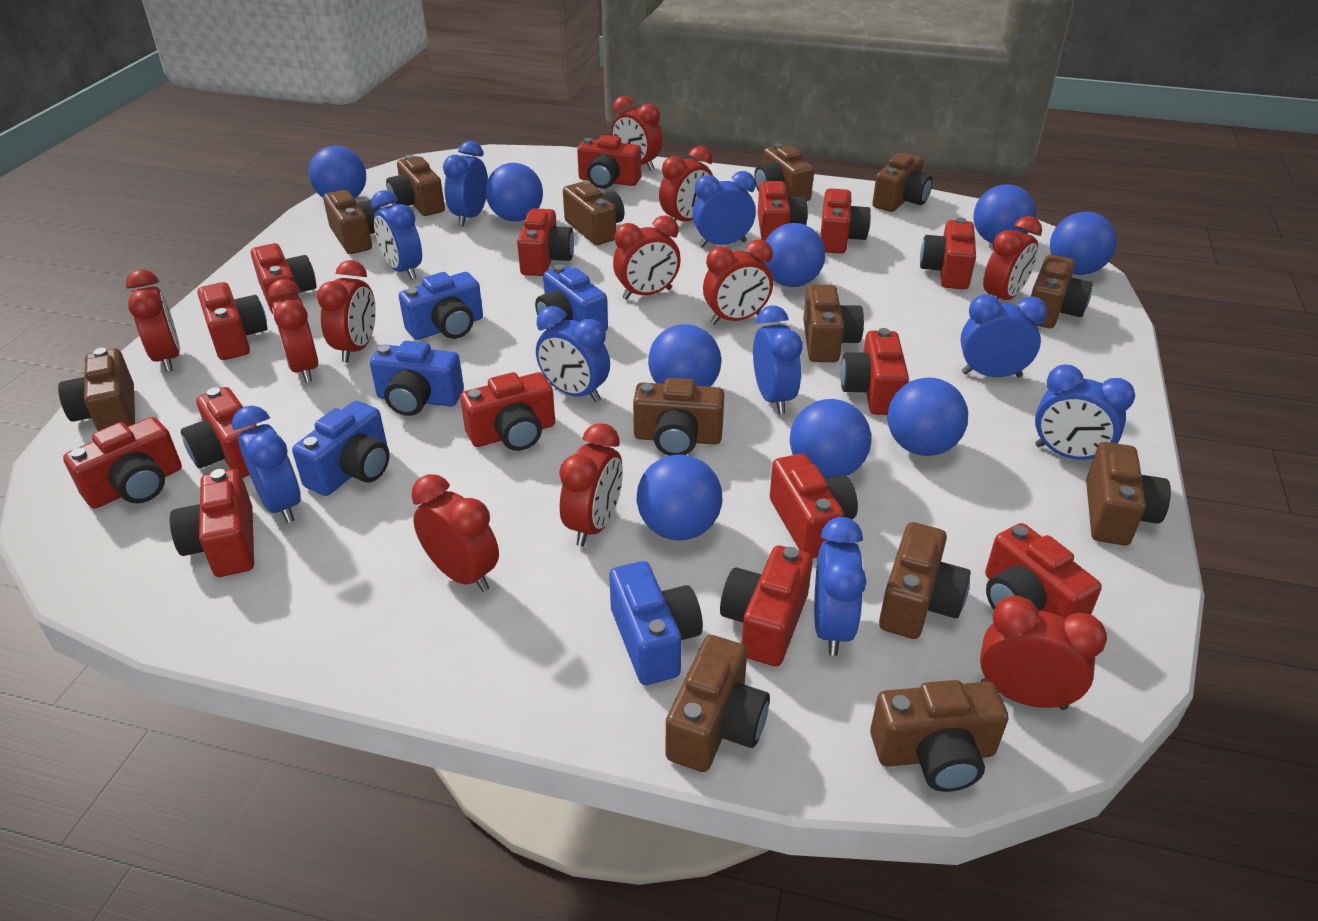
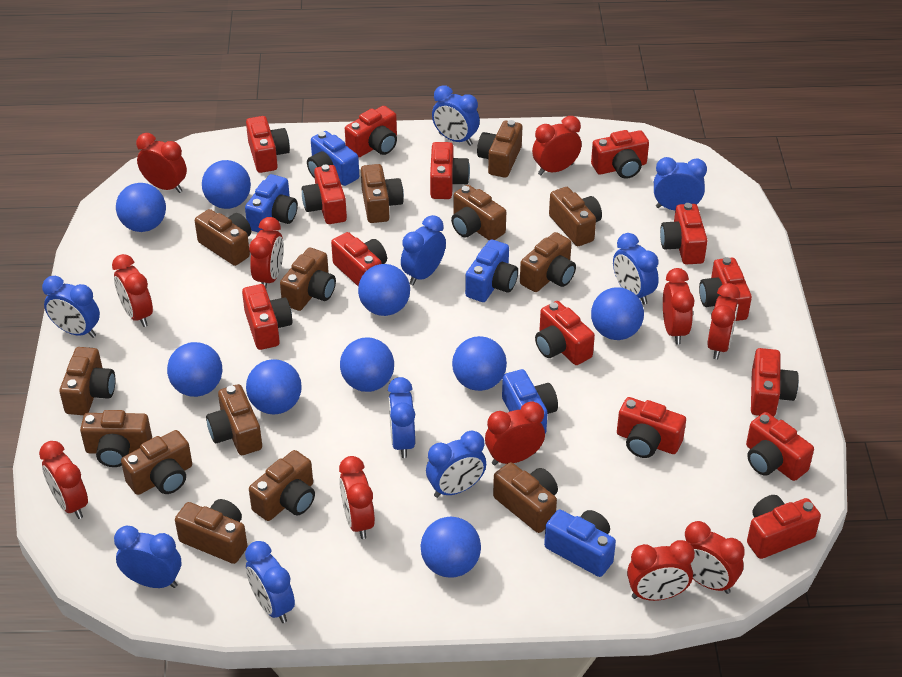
brown camera: [58,348,135,431] [323,190,380,254] [386,155,445,216] [563,182,624,245] [633,378,725,456] [665,635,770,772] [754,143,814,201] [803,285,864,362] [870,680,1008,792] [872,153,933,212] [879,522,971,639] [1031,254,1093,328] [1086,442,1171,545] = 13 -> [59,347,115,415] [80,410,152,467] [121,430,192,495] [175,499,248,564] [195,209,251,266] [206,384,262,455] [249,450,315,521] [280,248,336,311] [361,164,404,223] [451,185,506,240] [477,120,522,178] [493,462,558,533] [520,232,576,292] [549,187,602,246] = 14
red camera: [63,417,182,509] [170,469,254,577] [181,387,257,478] [198,282,268,360] [251,243,316,315] [460,372,555,451] [517,208,574,276] [577,135,642,189] [720,545,813,667] [758,181,808,241] [770,454,858,559] [820,188,871,254] [841,328,909,415] [920,218,976,289] [985,523,1102,618] = 15 -> [242,284,292,350] [246,116,290,173] [302,164,347,224] [331,232,387,286] [345,106,397,158] [430,142,470,199] [535,301,595,365] [591,130,649,179] [617,397,686,458] [660,203,708,265] [699,257,752,321] [746,412,814,481] [747,495,821,559] [751,348,799,417] = 14

